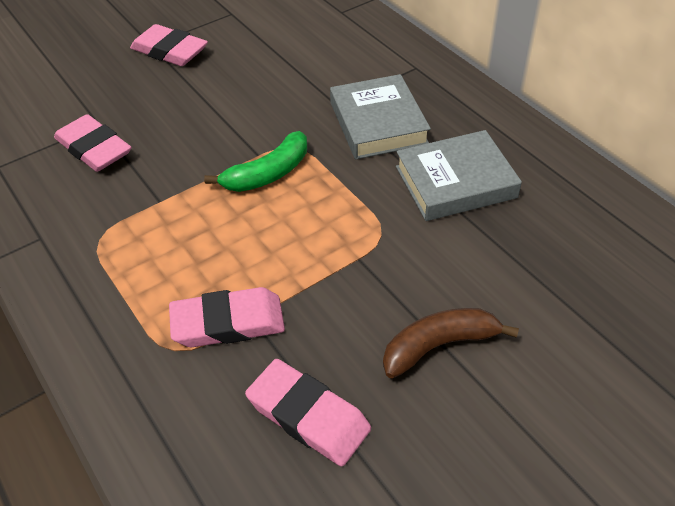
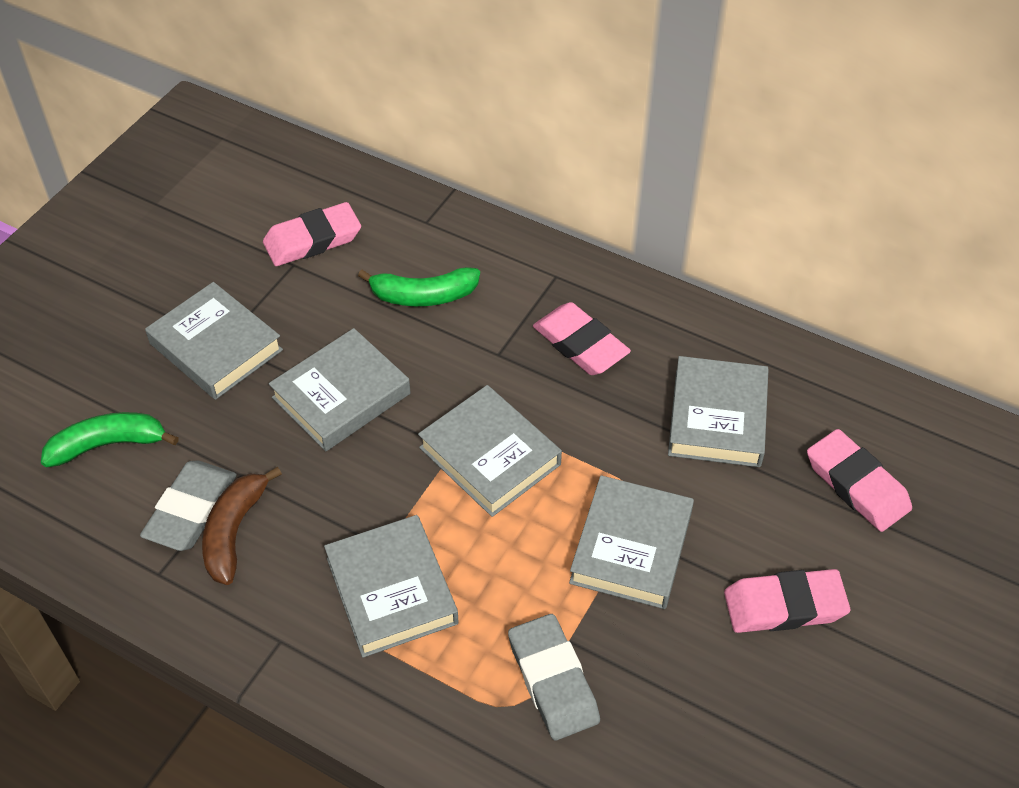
green banana: [204,131,307,192] = 1 -> [41,412,179,467] [358,267,480,306] = 2
grey book: [330,74,431,159] [396,130,522,221] = 2 -> [145,282,283,400] [269,328,411,452] [324,515,459,658] [418,385,562,517] [569,475,694,609] [668,356,769,467] = 6
grey eraser: none = 0 -> [140,461,237,551] [508,614,600,740] = 2

